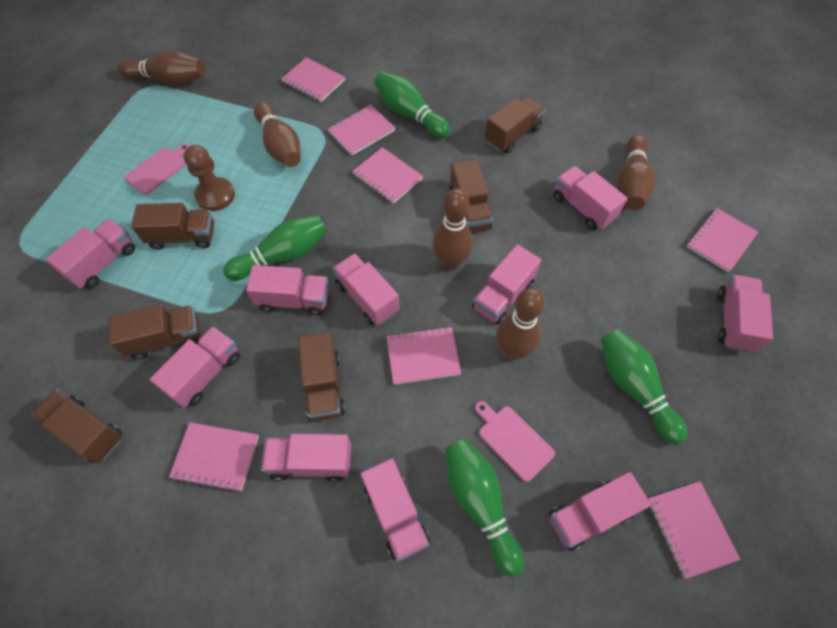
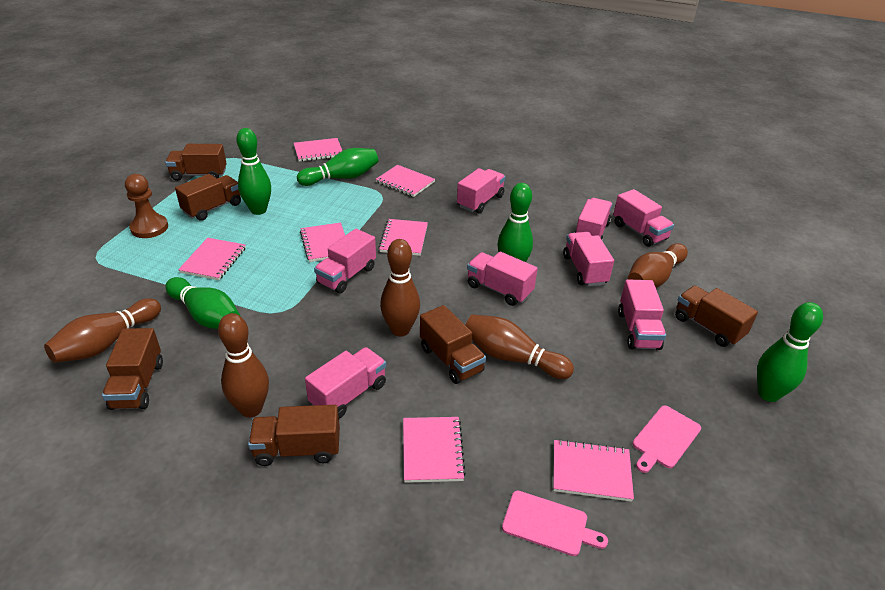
green bowling pin: [223,215,327,280] [374,71,450,138] [445,439,524,577] [601,329,688,445] = 4 -> [166,277,240,329] [237,128,271,215] [297,148,379,186] [497,183,533,262] [757,302,823,402] = 5
pink truck: [46,219,135,289] [150,327,240,408] [246,265,329,316] [261,434,352,482] [333,253,399,325] [360,458,430,561] [472,244,541,325] [549,472,651,551] [553,166,628,230] [717,275,773,353] = 10 -> [305,347,386,419] [314,229,376,293] [457,168,505,214] [467,251,538,306] [563,232,614,286] [575,198,612,241] [613,189,674,247] [618,279,666,350] = 8

